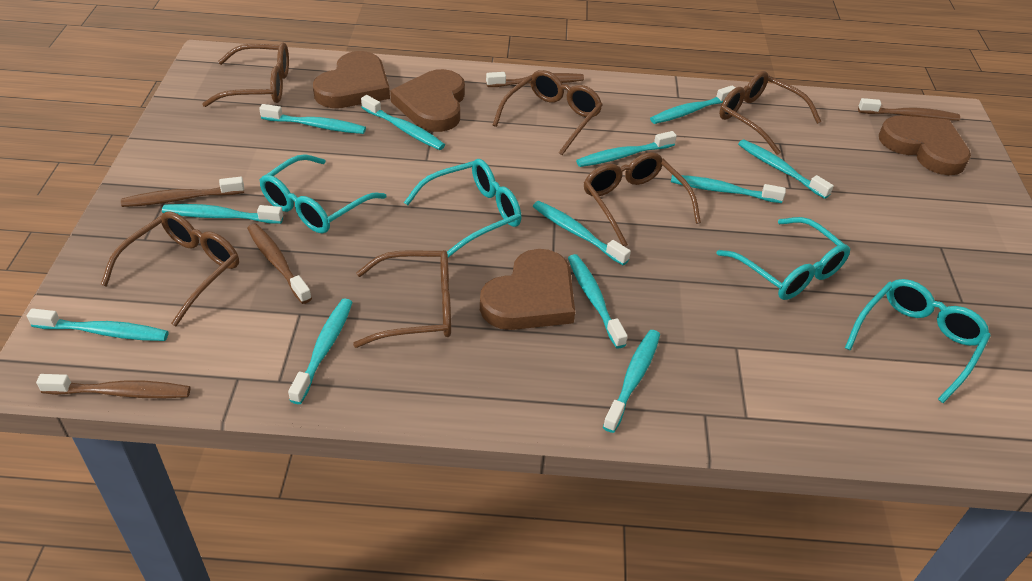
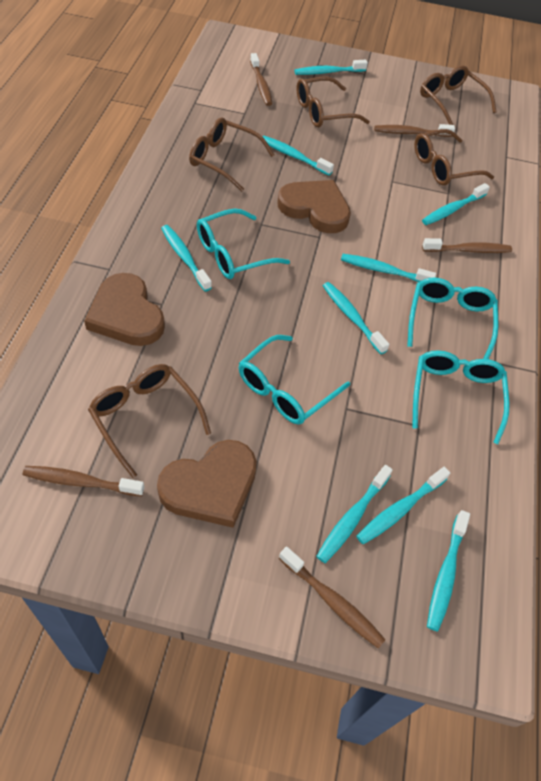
brown glasses: [101,211,239,326] [202,43,289,107] [353,250,451,348] [493,70,603,155] [584,152,701,247] [719,71,821,155] = 6 -> [88,364,211,478] [189,118,274,192] [296,77,370,128] [414,129,494,186] [420,65,497,125] = 5
brown heart: [313,51,390,108] [390,69,465,132] [480,249,575,330] [879,115,971,175] = 4 -> [84,273,165,346] [157,440,257,528] [278,180,351,233] = 3
turquoise toothbrush: [27,308,169,341] [162,204,283,224] [259,104,366,134] [288,298,353,404] [361,95,445,150] [533,201,631,265] [568,254,628,348] [576,131,677,167] [603,330,660,433] [650,85,735,124] [671,175,786,203] [738,139,834,199] = 12 -> [161,225,212,291] [262,136,334,176] [294,60,368,75] [316,465,393,563] [323,282,389,354] [341,254,436,282] [356,467,450,544] [422,183,490,225] [427,510,470,631] = 9

